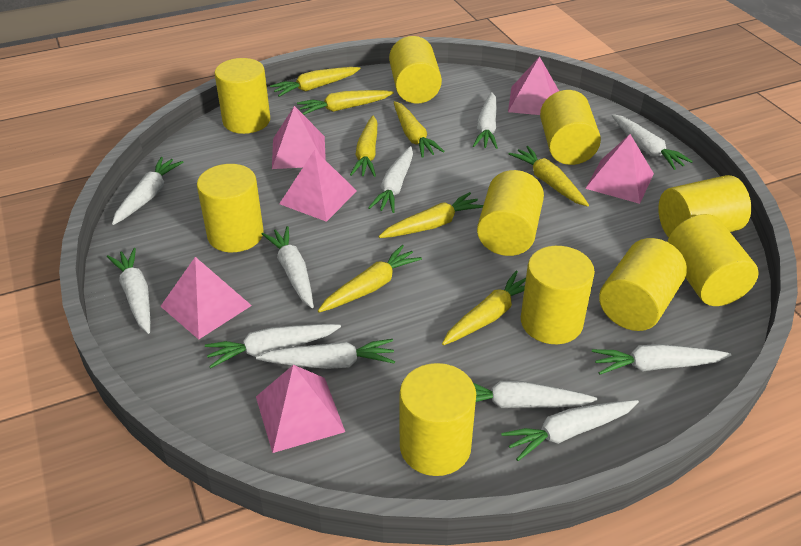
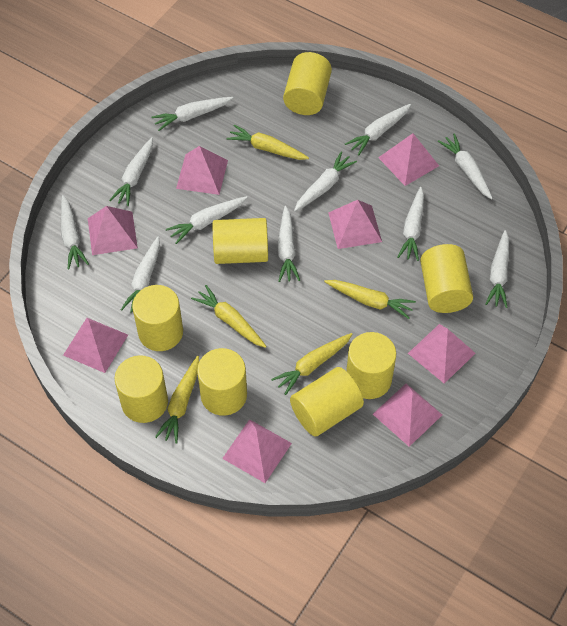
pink pyramid: [160,257,252,340] [256,365,345,453] [272,106,326,169] [279,150,357,222] [508,56,559,115] [585,134,654,204] = 6 -> [63,318,128,373] [88,206,138,255] [176,146,228,195] [222,419,292,483] [328,200,382,249] [373,384,442,447] [378,133,439,186] [408,324,476,384] = 8
yellow carrot: [270,67,361,97] [297,90,394,115] [318,245,422,313] [350,116,377,177] [378,192,483,238] [394,101,445,158] [442,271,526,345] [509,146,589,206] = 8 -> [155,356,199,443] [191,285,267,348] [226,125,309,160] [271,333,352,395] [324,280,416,319] = 5
yellow cylinder: [197,164,264,252] [215,58,270,134] [389,36,442,104] [400,363,476,476] [477,170,544,256] [521,246,595,344] [540,90,601,165] [599,238,687,331] [658,175,751,237] [668,214,759,306] = 10 -> [115,355,168,423] [132,285,183,351] [197,348,247,416] [213,218,268,264] [283,52,332,115] [290,367,364,436] [346,332,396,399] [420,244,473,313] = 8

